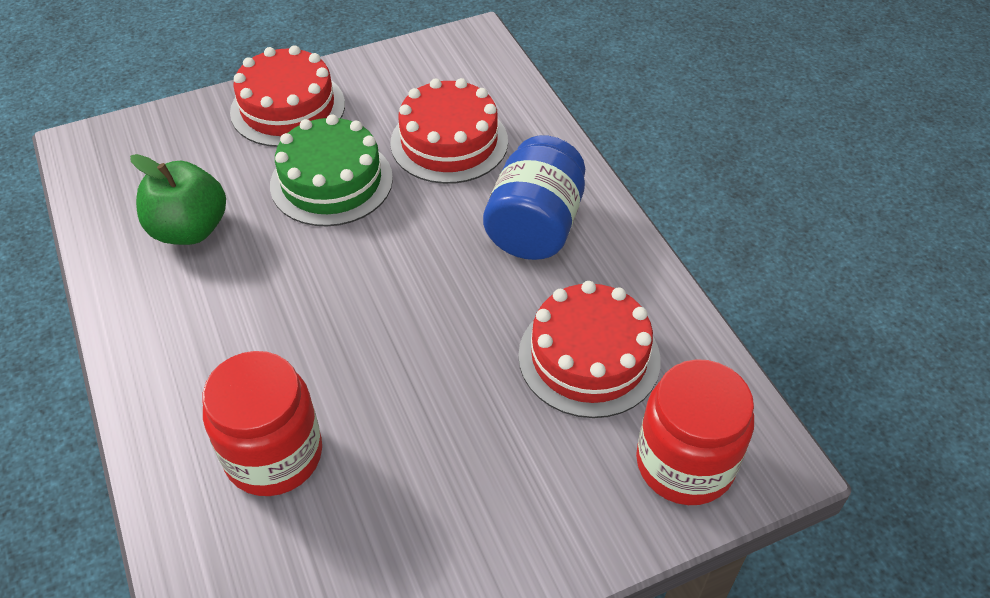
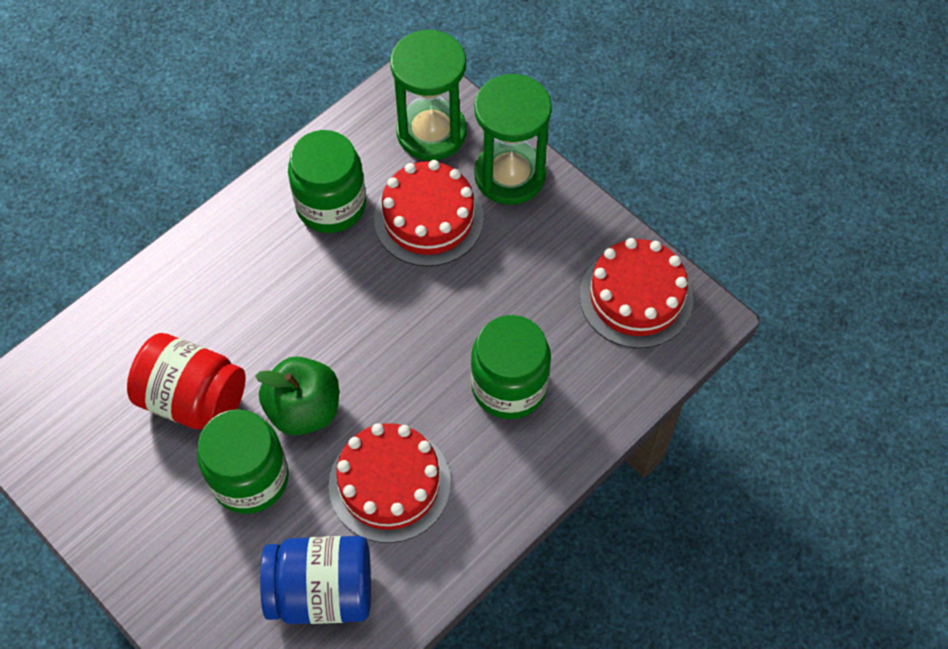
green cake: [270,114,393,227] = 1 -> none = 0
green hourglass: none = 0 -> [390,30,466,161] [474,74,552,205] = 2
green jar: none = 0 -> [197,409,289,514] [288,130,366,233] [471,315,551,419] = 3
red jar: [202,351,322,496] [636,359,754,505] = 2 -> [127,333,246,429] = 1

